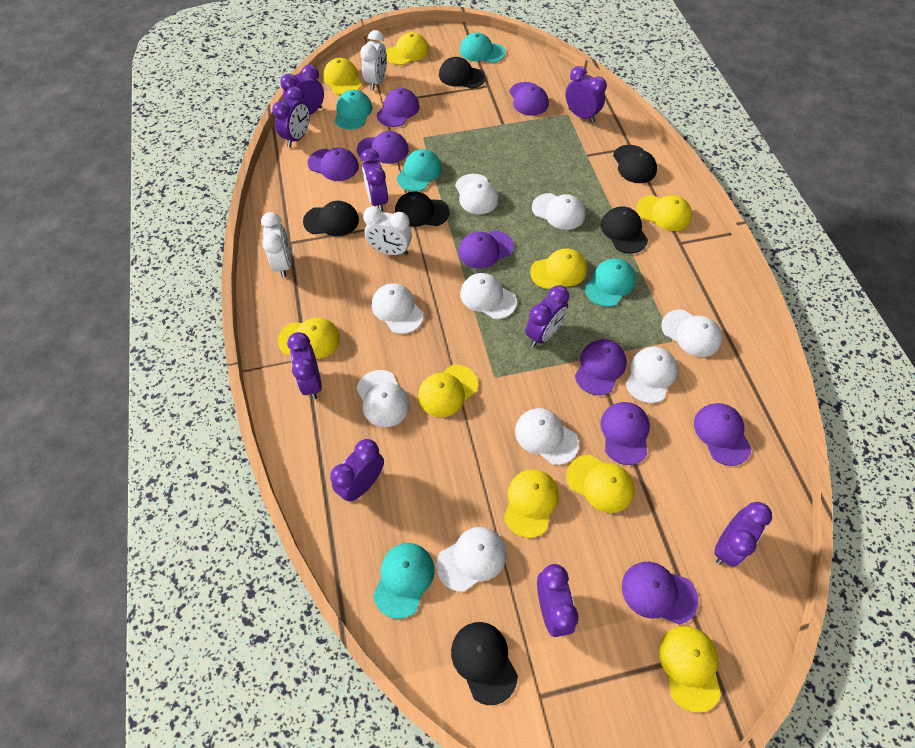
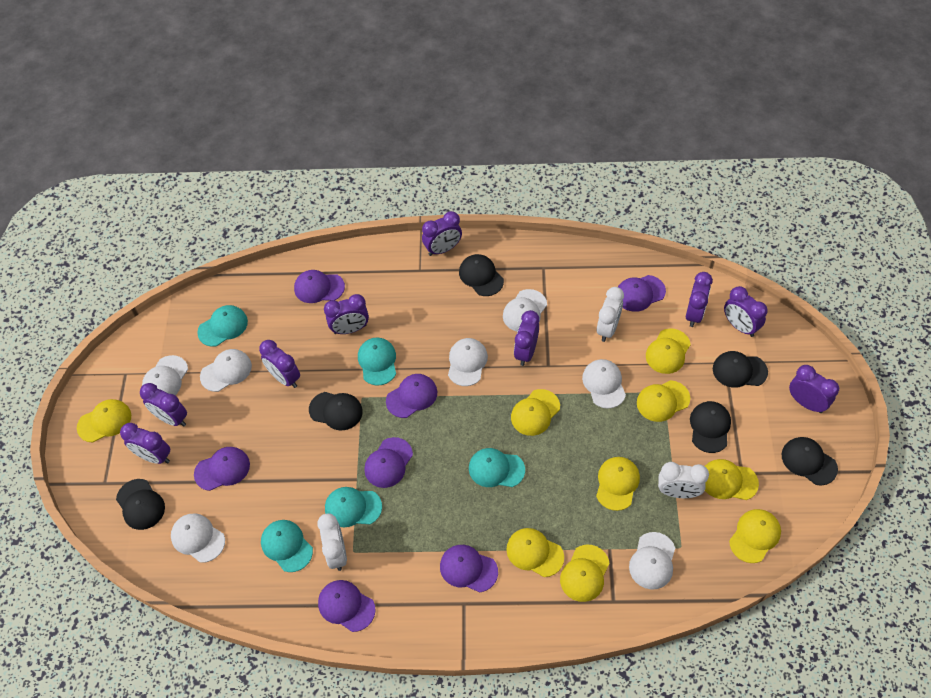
purple cap: [308,148,359,181] [357,131,409,164] [377,88,419,127] [458,230,514,269] [509,82,549,116] [575,339,627,395] [600,402,650,465] [622,562,698,625] [694,403,752,466] = 9 -> [194,447,250,491] [294,270,345,303] [318,580,375,632] [364,437,413,488] [386,374,437,418] [440,545,498,592] [618,275,666,312] = 7
white cap: [357,370,410,427] [372,283,424,334] [436,527,507,592] [455,174,499,214] [460,273,517,319] [515,408,579,465] [532,193,585,230] [626,347,678,403] [661,310,722,357] = 9 -> [142,355,188,395] [171,513,225,563] [200,349,252,392] [448,338,488,386] [503,289,547,332] [582,359,626,409] [629,532,675,590] = 7

